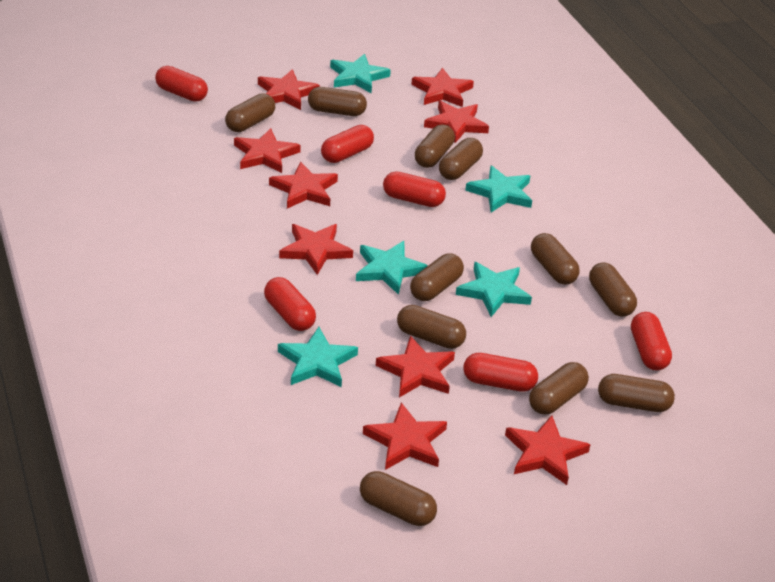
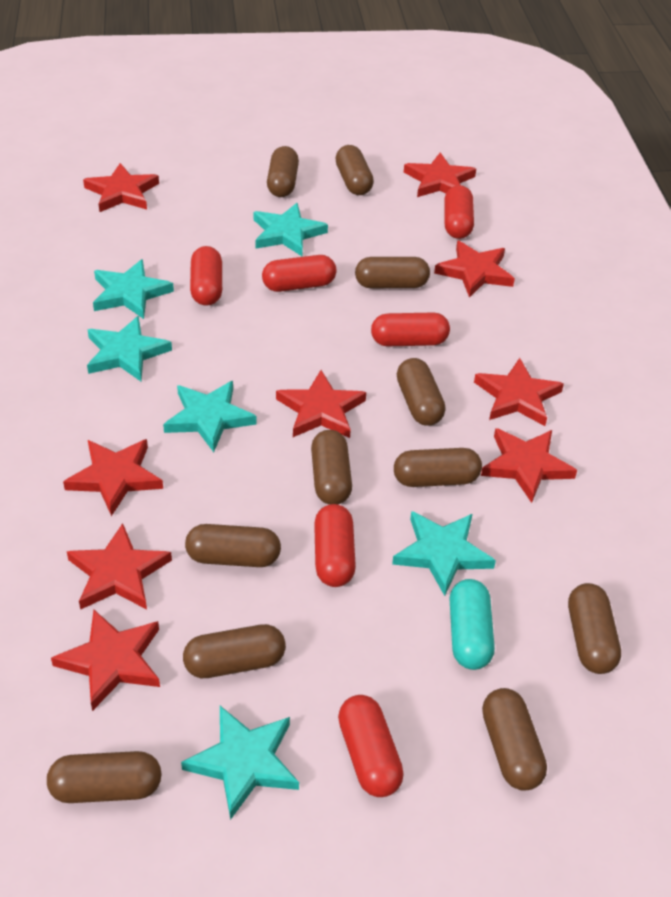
turquoise capsule: none = 0 -> [449,579,495,670] = 1
turquoise star: [278,327,358,387] [330,54,391,93] [356,241,428,295] [456,262,532,317] [465,165,532,212] = 5 -> [87,316,172,381] [93,259,174,319] [163,381,257,452] [181,706,299,820] [254,203,328,256] [392,511,496,596] = 6

